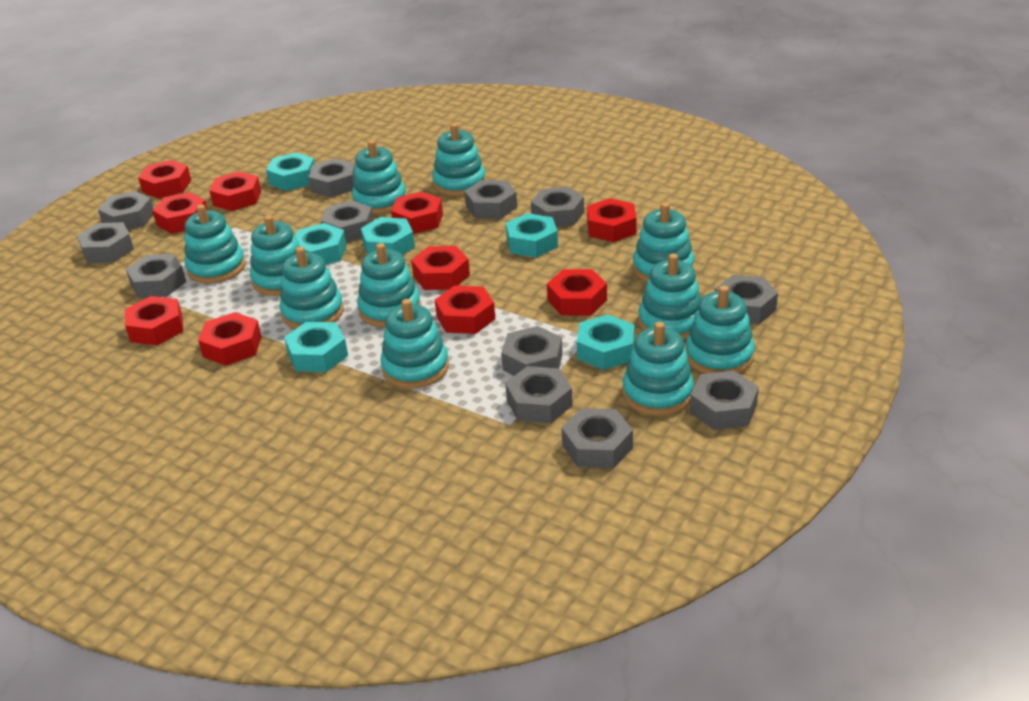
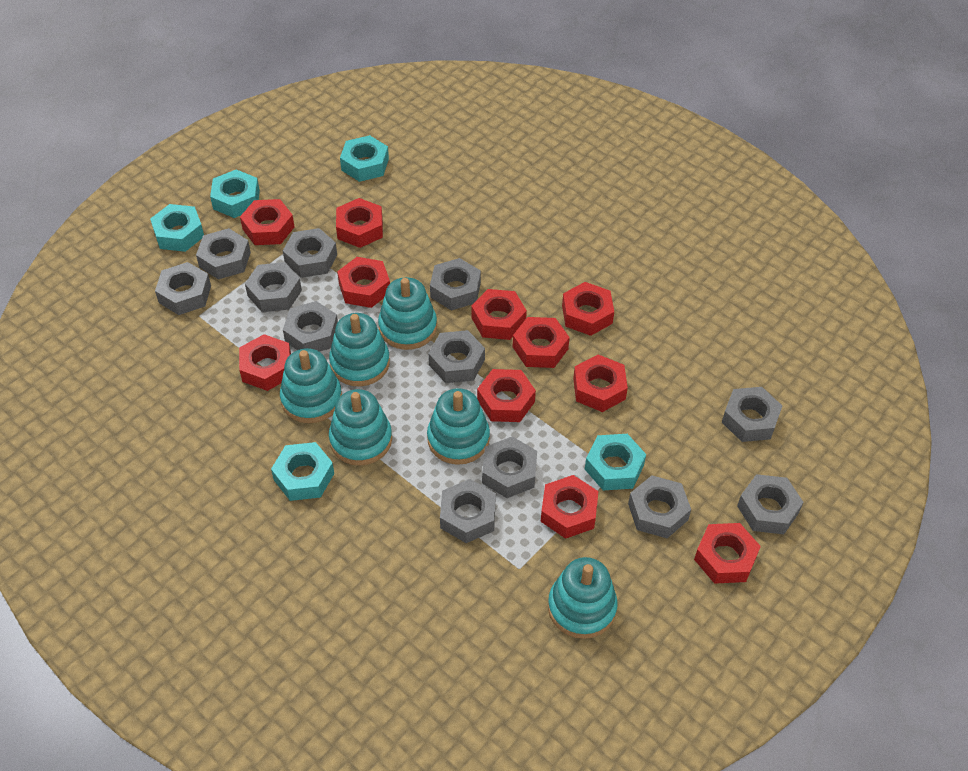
red nut: [125,296,183,345] [138,160,191,199] [152,192,207,234] [198,312,262,366] [209,171,261,211] [391,191,443,234] [411,246,470,290] [435,286,495,334] [547,269,607,316] [587,198,637,242] = 10 -> [239,334,291,391] [240,199,295,245] [336,198,383,248] [337,257,390,308] [471,289,527,340] [477,369,536,422] [513,317,570,368] [541,475,599,539] [562,282,614,336] [573,354,628,412] [694,523,761,584] = 11
turquoise nut: [266,152,315,191] [284,322,348,372] [295,223,347,265] [361,217,415,255] [506,213,558,258] [577,314,635,370] = 6 -> [150,204,204,252] [210,169,260,218] [271,442,334,501] [340,135,389,182] [585,434,646,490] = 5
turquoise stacking toy: [184,204,246,284] [250,215,300,296] [279,246,344,329] [352,140,406,214] [357,243,421,328] [380,299,449,389] [432,123,486,196] [623,322,694,416] [633,202,695,282] [638,253,701,340] [685,285,755,374] = 11 -> [280,348,342,423] [329,313,390,387] [329,389,392,466] [378,277,437,350] [427,388,490,465] [548,557,618,639] = 6

